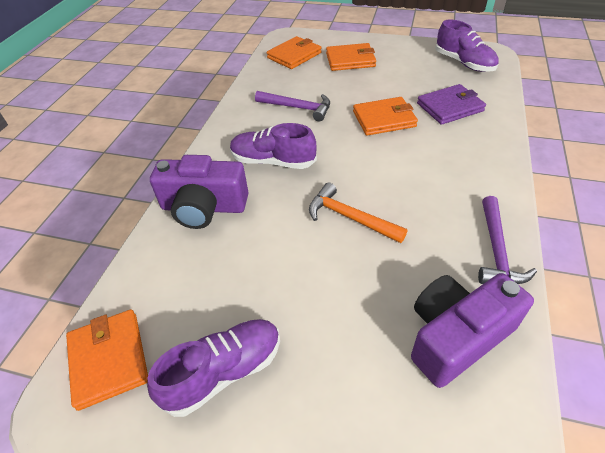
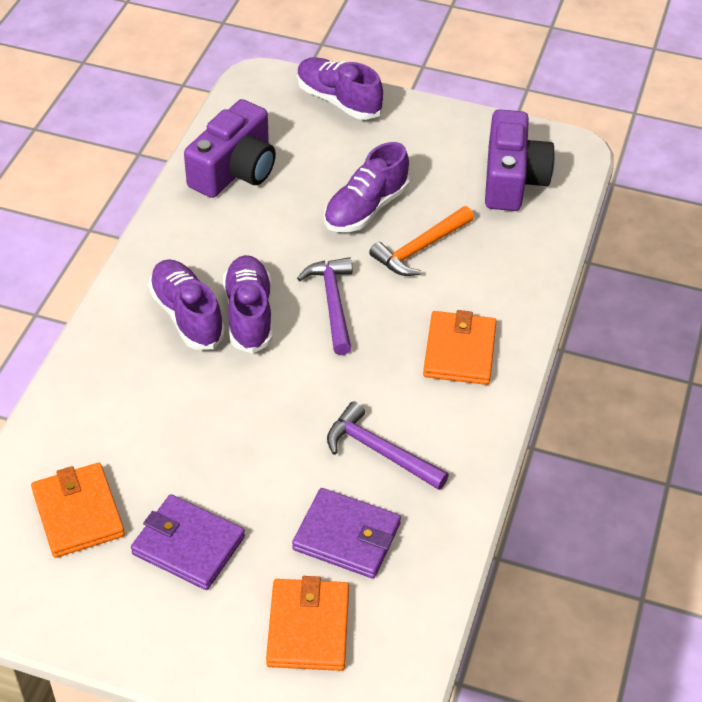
orange wallet: [66,309,148,411] [267,36,322,69] [326,43,376,71] [353,97,418,136] = 4 -> [31,463,125,558] [266,576,349,671] [423,310,497,385] = 3
purple shoe: [147,319,280,417] [230,123,317,169] [435,19,499,72] = 3 -> [148,259,225,350] [223,255,272,354] [297,57,383,120] [324,142,410,232] = 4
purple wallet: [417,84,486,125] = 1 -> [131,494,245,590] [292,488,401,579] = 2

